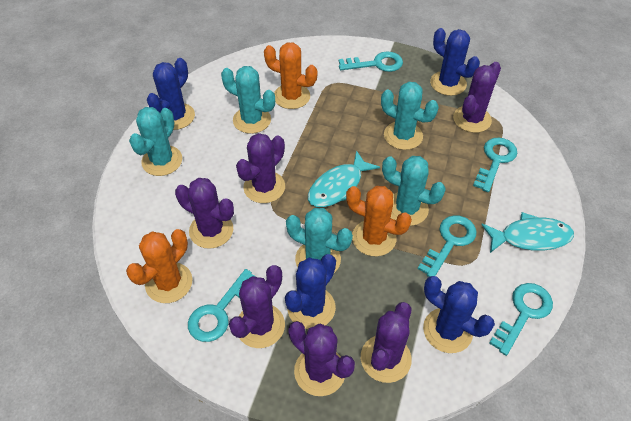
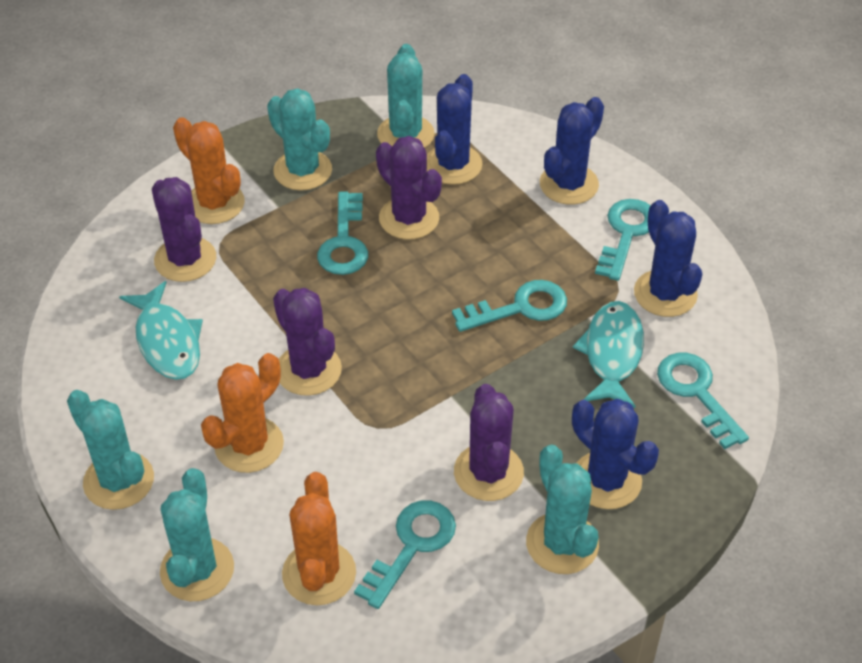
purple cactus: [175,178,234,249] [229,265,285,348] [236,133,285,203] [288,321,355,396] [361,302,412,383] [453,62,501,133] = 6 -> [152,177,216,282] [273,288,342,396] [376,136,442,239] [454,384,524,501] = 4

